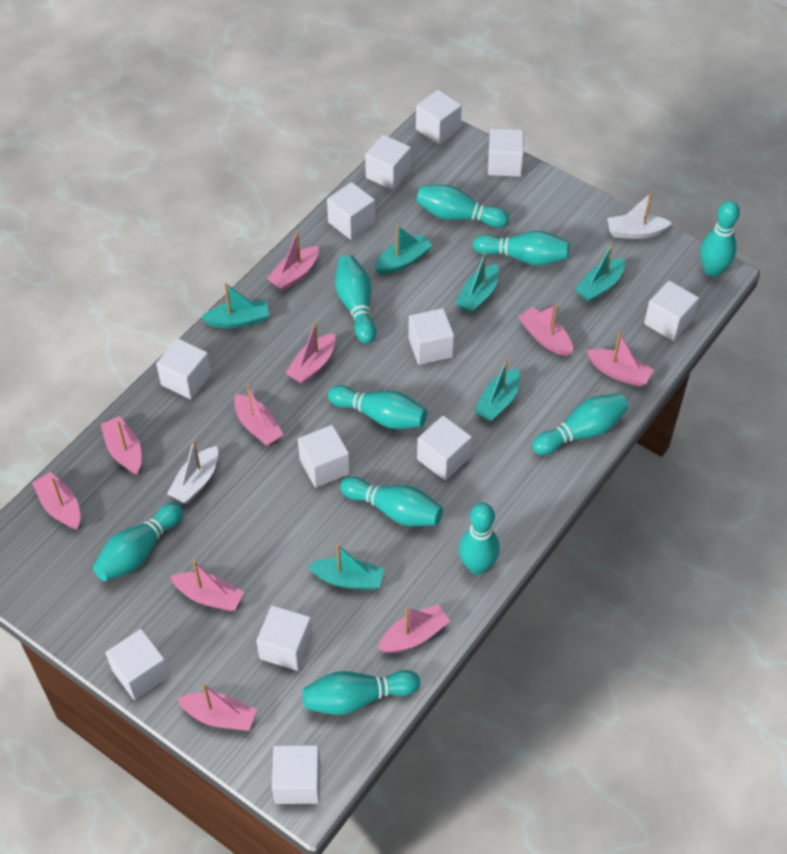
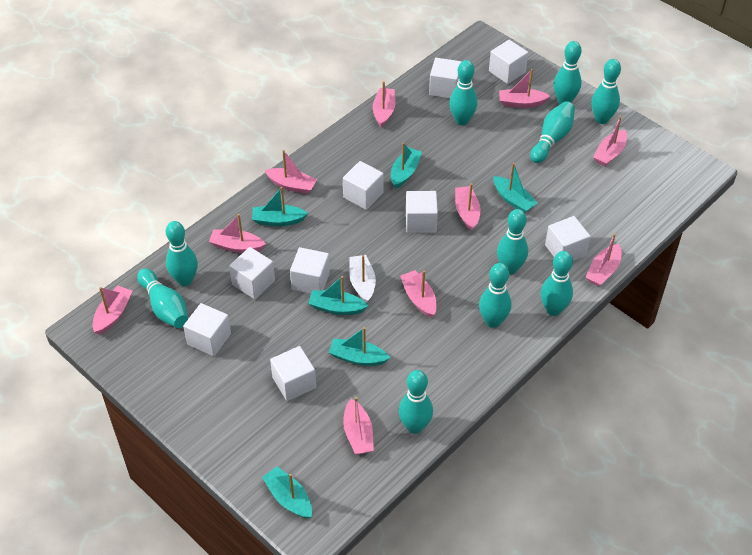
white boat: [167,440,218,504] [607,192,672,239] = 2 -> [349,255,376,303] = 1
white cube: [106,629,170,700] [156,338,211,399] [256,605,313,671] [272,745,320,804] [298,425,350,488] [327,182,375,240] [365,135,411,190] [408,308,454,365] [416,90,462,145] [417,416,472,481] [488,128,524,177] [644,280,699,341] = 12 -> [183,303,231,356] [229,247,275,299] [270,346,316,401] [290,247,330,294] [343,161,384,210] [406,191,438,233] [429,58,462,98] [489,40,528,84] [545,216,591,261] = 9

